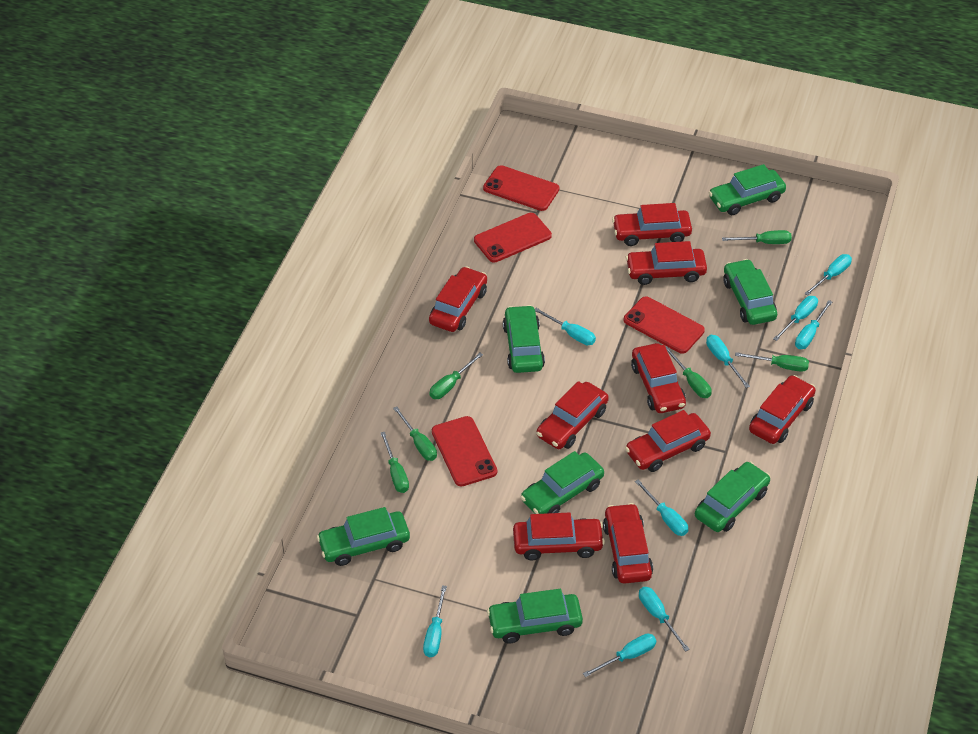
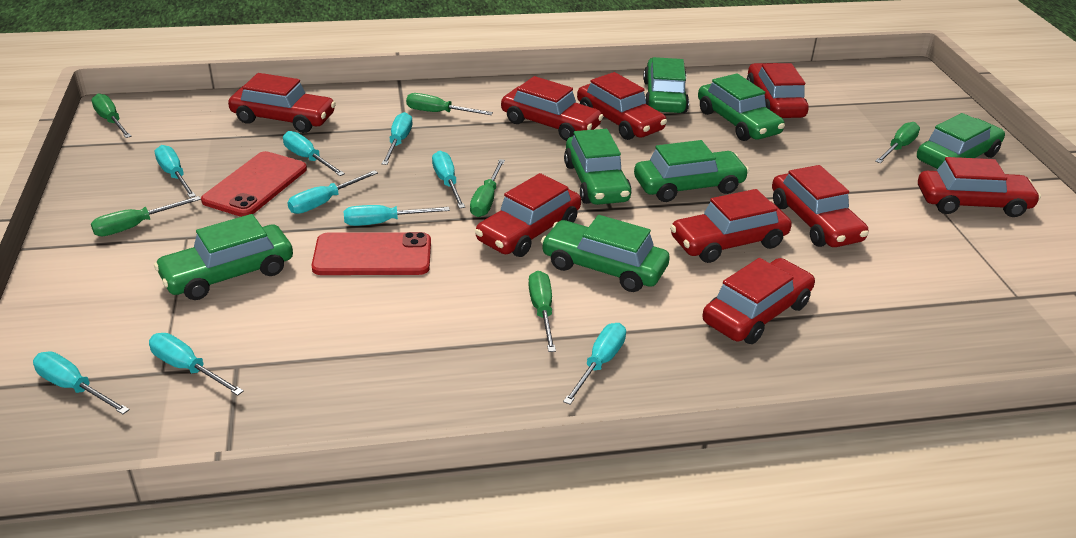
red phone: [432,416,497,487] [474,213,552,262] [483,165,559,211] [624,297,705,354] = 4 -> [201,151,307,217] [312,232,431,275] = 2

